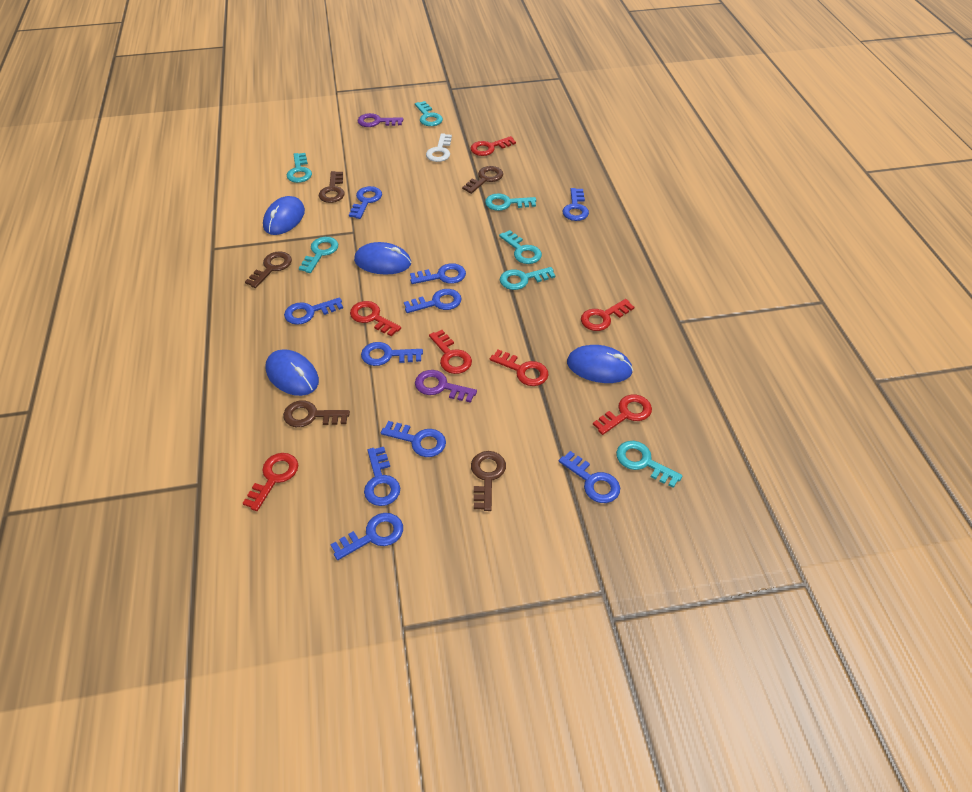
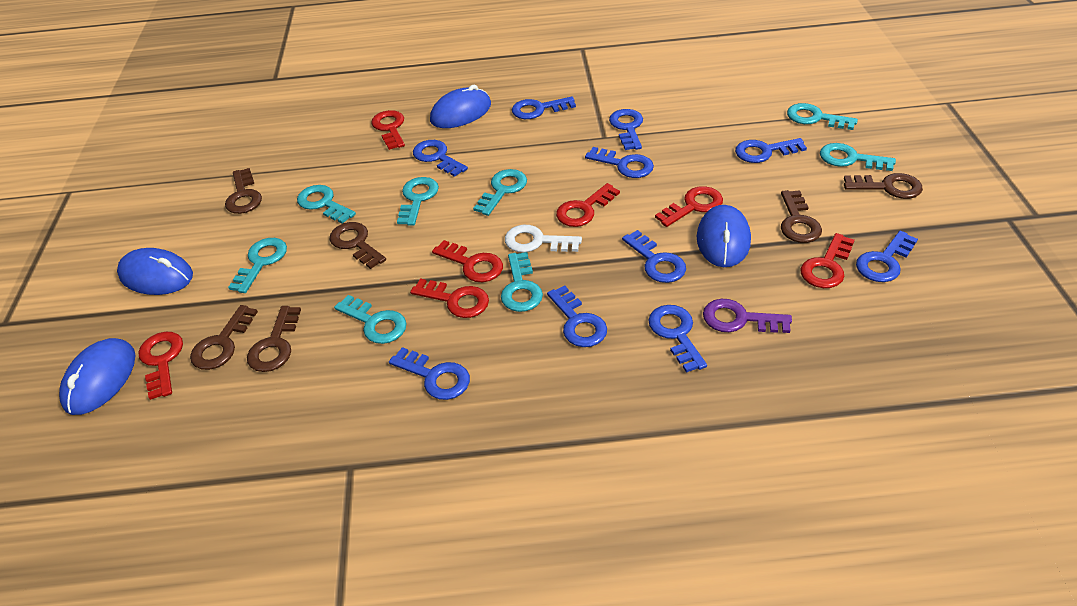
brown key: [245,251,292,288] [283,400,350,427] [319,171,345,203] [462,166,503,194] [471,451,506,511] = 5 -> [190,305,258,370] [225,168,262,214] [247,306,301,372] [329,222,386,269] [781,190,822,243] [844,173,923,199] = 6
purple key: [357,113,403,127] [415,370,477,403] = 2 -> [703,299,792,333] = 1
turquoise key: [287,153,312,183] [299,237,338,273] [415,101,443,126] [485,193,536,211] [499,230,542,264] [500,267,556,290] [616,441,683,488] = 7 -> [228,238,287,293] [297,185,356,224] [334,295,407,344] [397,177,439,226] [473,169,527,216] [501,252,543,312] [787,103,858,130] [820,143,896,171] = 8

